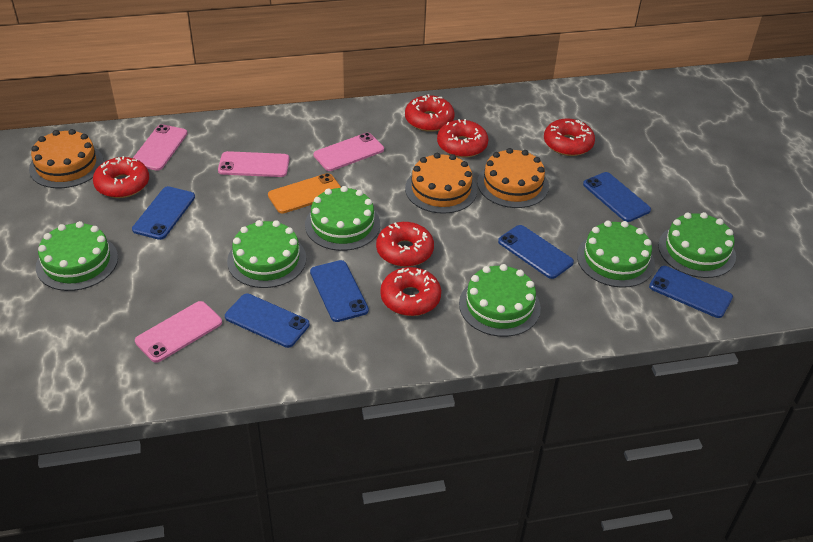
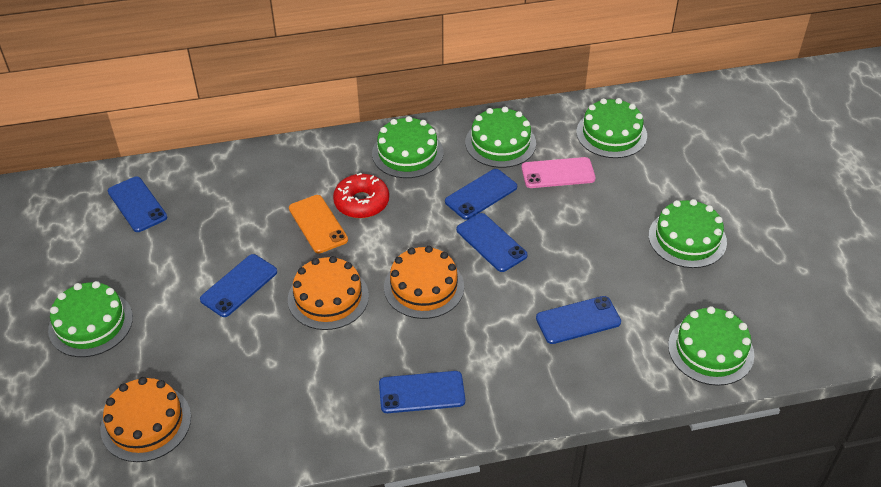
pink phone: [133,124,188,171] [135,301,222,363] [218,151,290,177] [314,133,384,171] = 4 -> [522,157,596,188] = 1
red donut: [93,156,149,198] [376,222,434,267] [380,267,441,316] [405,94,455,132] [437,119,488,158] [544,118,595,156] = 6 -> [333,173,389,218] = 1

